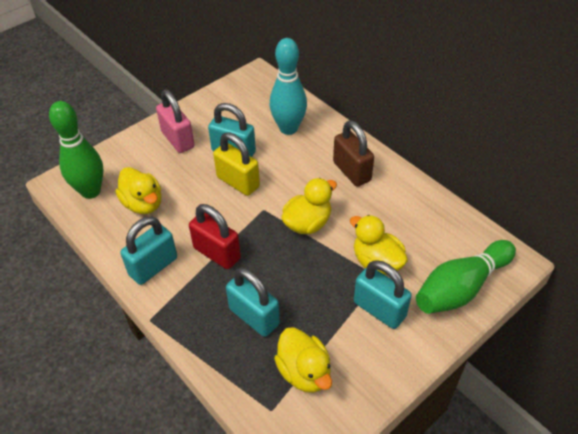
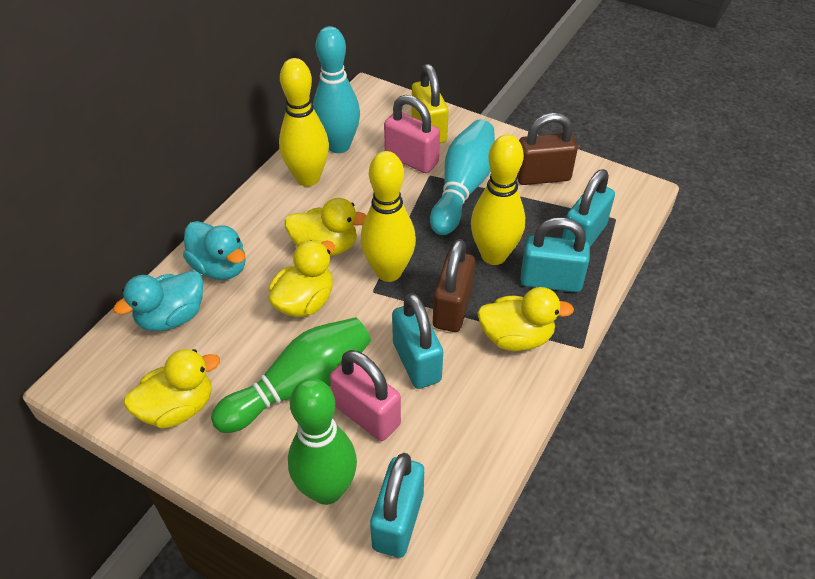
brown padlock: [333,120,374,187] = 1 -> [433,239,475,332] [517,113,578,185] = 2
pink padlock: [156,90,195,153] = 1 -> [330,350,401,441] [384,95,440,173] = 2
red padlock: [189,204,241,269] = 1 -> none = 0
turquoise bowling pin: [269,38,307,135] = 1 -> [313,26,360,153] [430,120,495,235] = 2
turquoise duck: none = 0 -> [113,270,203,331] [183,221,246,280] = 2
yellow bowling pin: none = 0 -> [279,58,329,187] [361,151,416,282] [471,134,525,265] = 3

